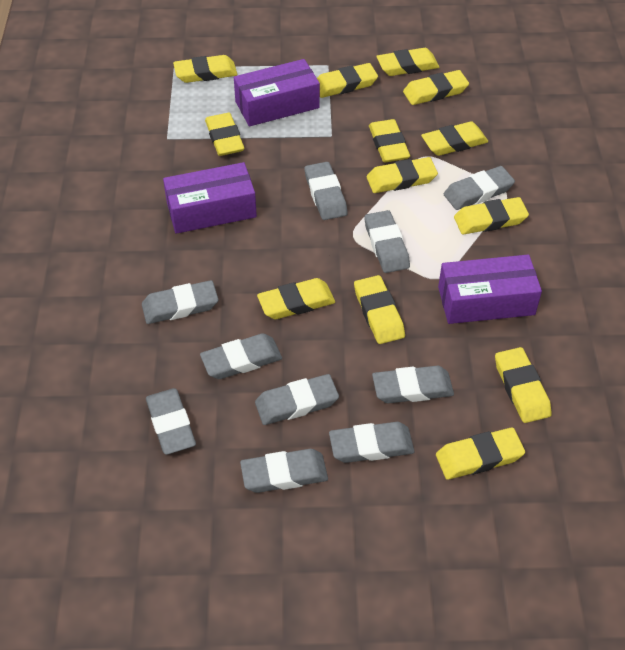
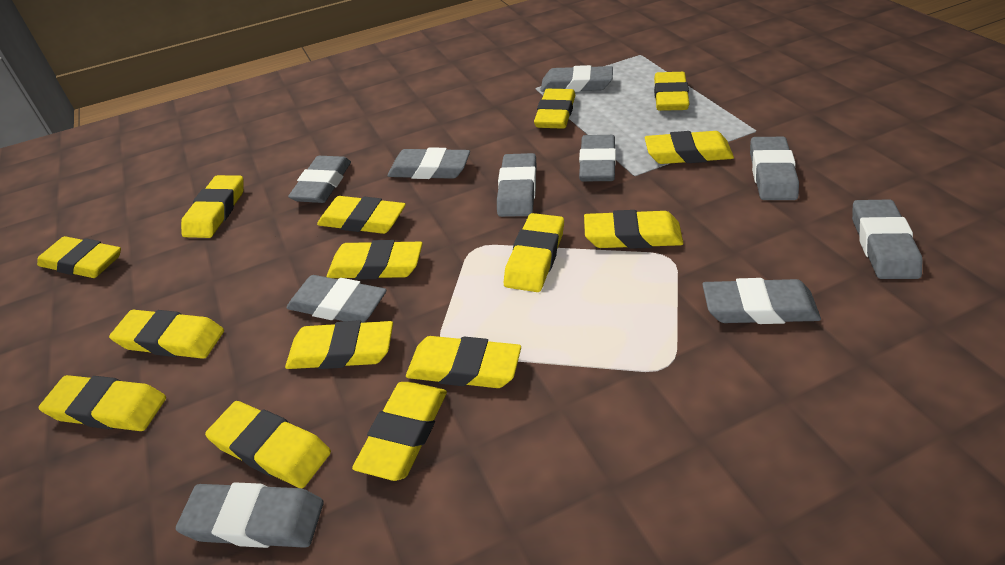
purple box: [163,162,257,234] [234,59,320,126] [438,255,542,324] = 3 -> none = 0
yellow eraser: [173,55,237,83] [205,113,244,156] [257,278,335,319] [317,63,378,98] [354,275,405,344] [367,157,438,193] [369,119,410,162] [376,48,439,76] [403,70,469,105] [421,121,488,156] [436,428,525,480] [454,197,529,234] [495,347,552,423] = 13 -> [37,236,121,278] [39,375,166,431] [109,310,224,359] [181,175,244,238] [205,401,331,488] [285,320,393,369] [317,196,406,234] [327,240,423,279] [352,382,447,481] [406,336,521,388] [504,213,564,292] [534,89,576,129] [584,210,683,249] [645,131,734,164] [654,72,689,111] = 15

